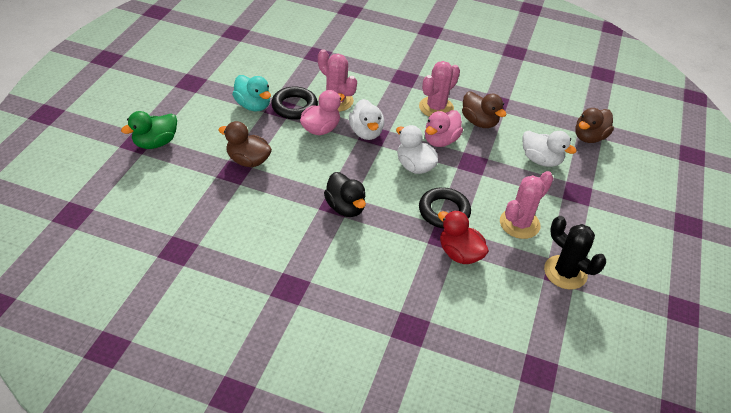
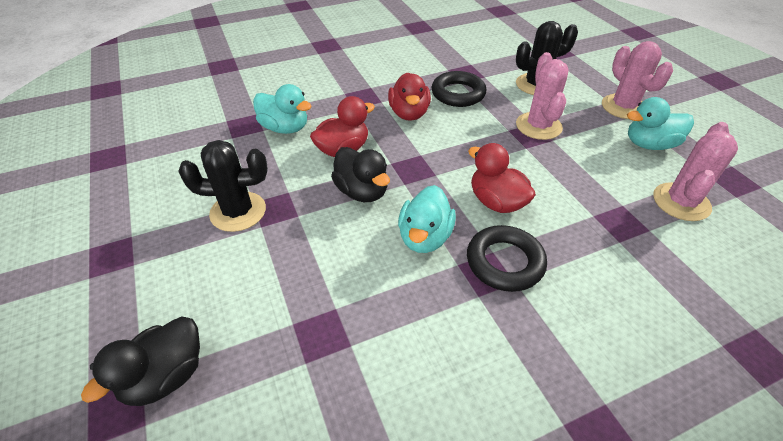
black cactus: [544,216,606,289] = 1 -> [178,140,268,232] [516,21,578,95] = 2
black duck: [324,172,366,217] = 1 -> [81,317,200,406] [331,147,390,202] = 2
brown duck: [219,121,272,167] [462,92,506,128] [575,108,614,143] = 3 -> none = 0
green duck: [121,111,177,149] = 1 -> none = 0
pink duck: [300,90,345,135] [425,110,463,147] = 2 -> none = 0
red duck: [438,210,489,264] = 1 -> [310,96,375,157] [388,72,431,121] [468,143,536,213] = 3
turquoise duck: [232,75,271,111] = 1 -> [253,84,312,134] [398,185,456,253] [627,97,694,150] = 3
white duck: [349,99,384,140] [396,125,438,174] [522,131,577,167] = 3 -> none = 0

